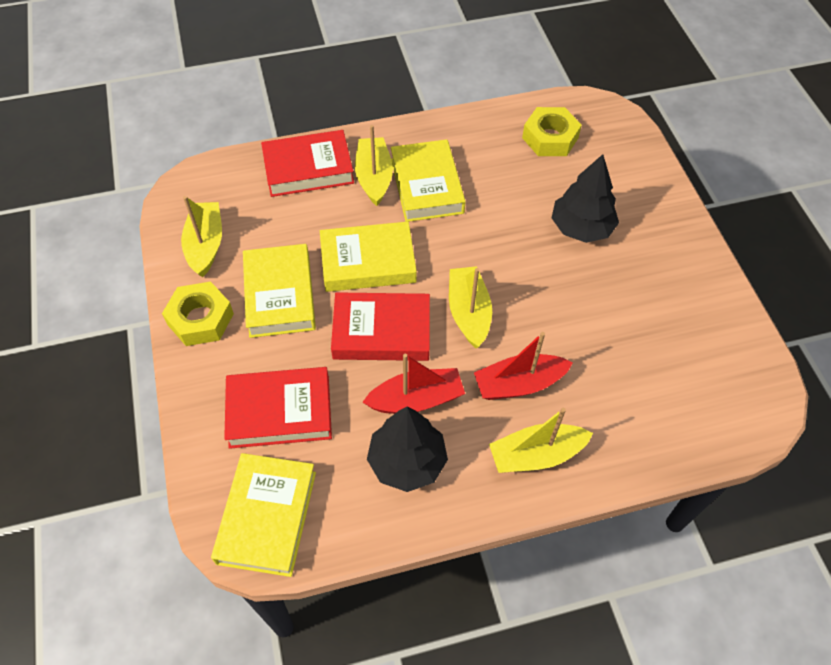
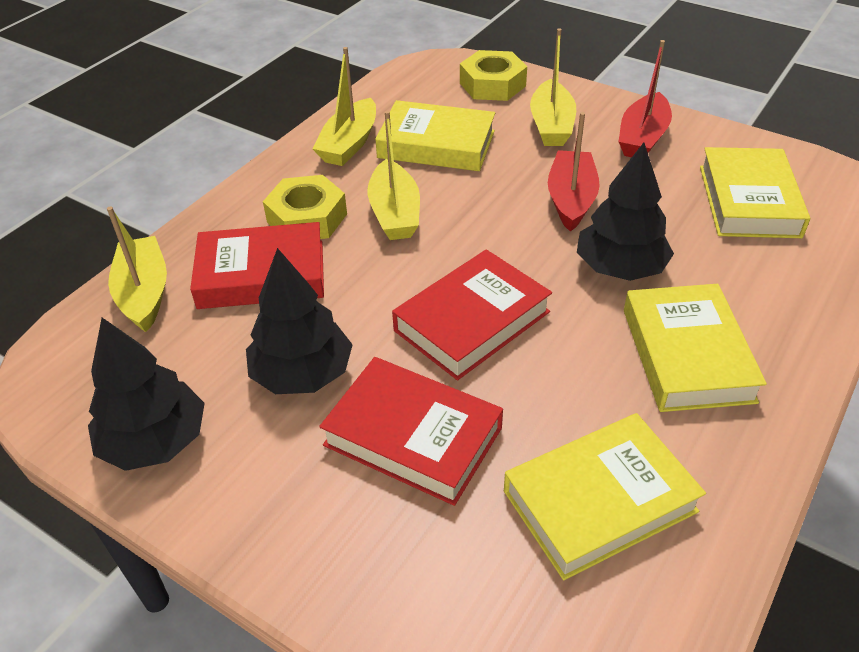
black tree: [367,407,448,492] [552,154,619,243] = 2 -> [88,318,205,471] [246,248,353,394] [577,143,674,281] = 3

